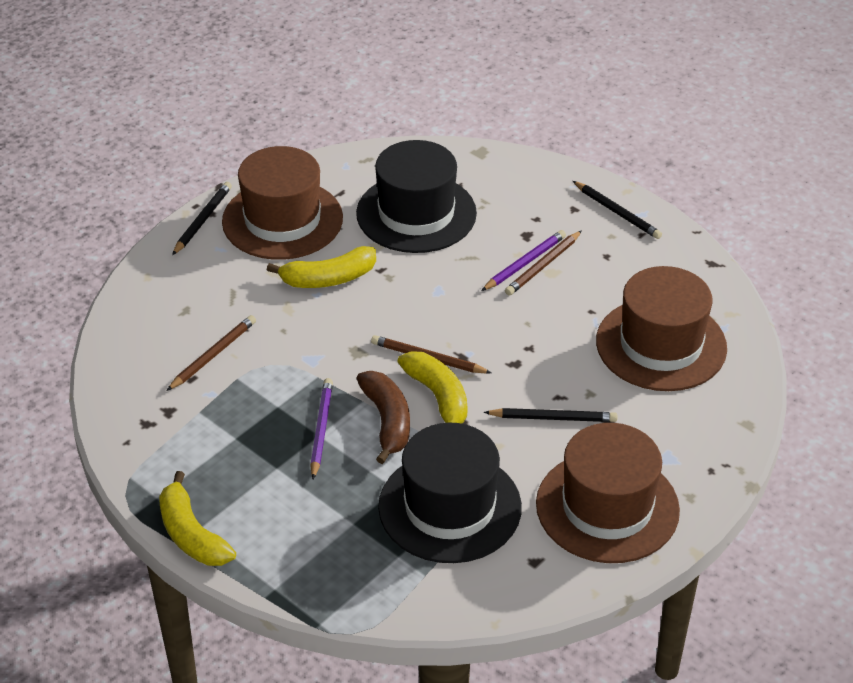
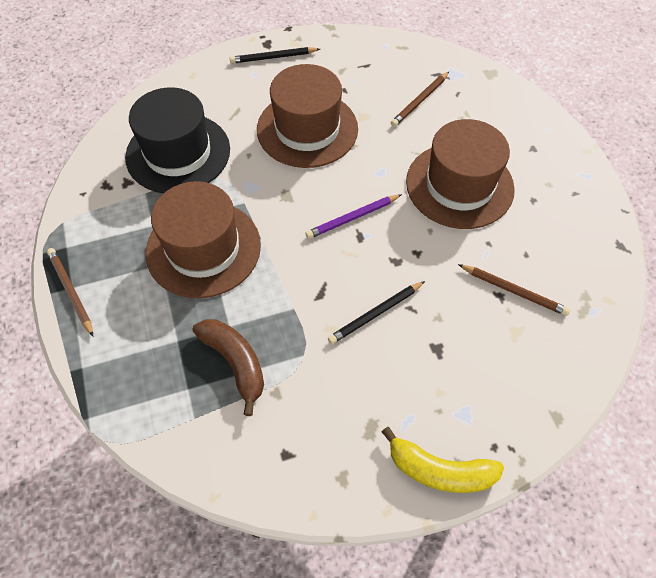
black hat: [356,140,477,253] [378,423,522,563] = 2 -> [125,87,230,193] = 1
black pencil: [172,182,232,255] [484,408,618,422] [573,181,662,239] = 3 -> [229,47,320,64] [328,281,425,344] = 2
purple pencil: [310,378,333,479] [481,230,566,291] = 2 -> [305,194,402,239] = 1
yellow banana: [159,471,236,566] [267,246,376,288] [397,351,468,424] = 3 -> [382,427,504,493] = 1

